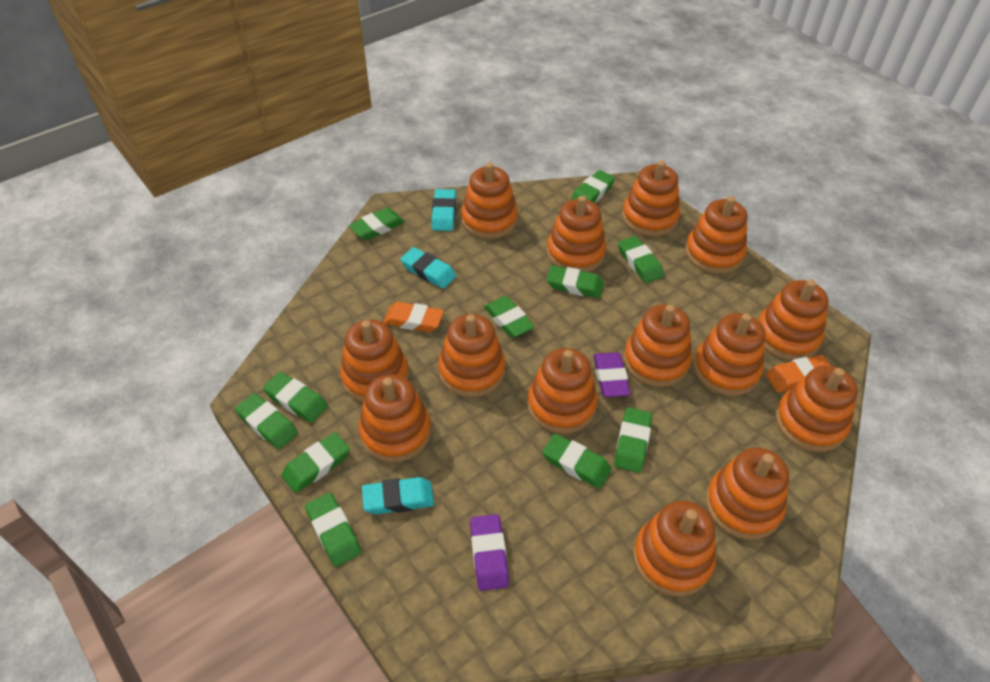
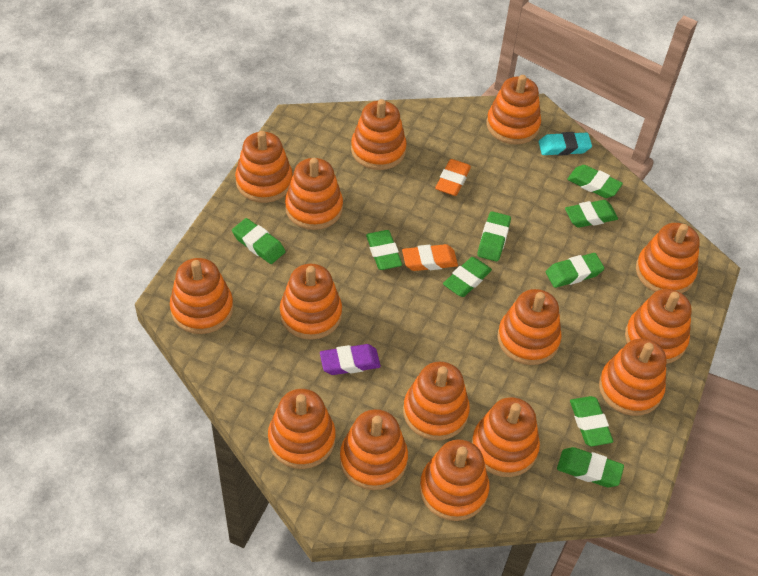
green eraser: [235,393,298,450] [263,372,328,423] [282,432,350,493] [305,493,361,567] [349,208,404,240] [484,296,535,338] [542,434,612,488] [546,265,604,298] [570,170,615,203] [614,407,652,473] [618,236,664,283] = 11 -> [232,218,285,264] [366,230,402,270] [443,257,492,297] [477,211,511,262] [546,253,605,288] [557,447,624,487] [565,200,618,228] [567,165,623,198] [570,396,613,446] = 9
orange stacking toy: [340,319,409,402] [359,375,431,462] [438,314,505,397] [461,163,518,239] [527,348,598,434] [547,196,606,272] [622,160,680,236] [624,304,692,387] [633,500,716,596] [685,196,748,274] [694,313,765,396] [706,447,789,540] [758,280,828,360] [776,365,858,452] = 14 -> [170,258,234,334] [235,131,293,203] [268,389,336,469] [280,264,342,340] [285,158,343,230] [340,409,408,490] [351,99,407,170] [403,362,470,440] [420,439,489,521] [471,397,540,477] [487,75,541,145] [497,289,561,365] [599,338,667,416] [625,289,692,364] [636,223,700,293] = 15
purple eraser: [470,514,509,591] [593,353,631,397] = 2 -> [320,344,381,375] = 1
turquoise eraser: [362,477,434,514] [400,247,456,289] [431,189,456,231] = 3 -> [539,132,592,156] = 1

